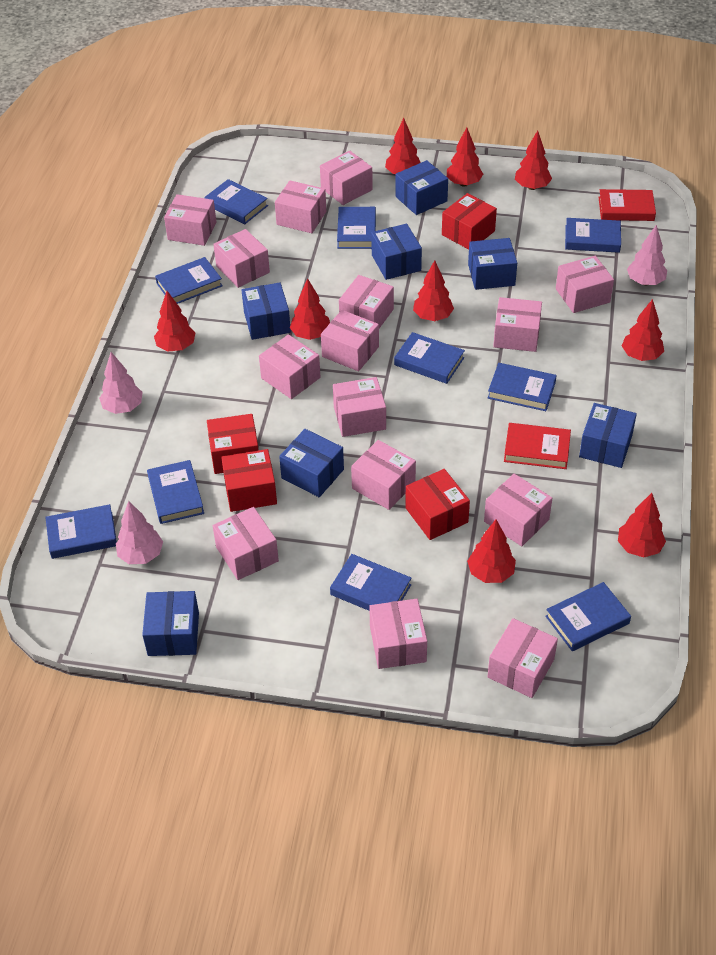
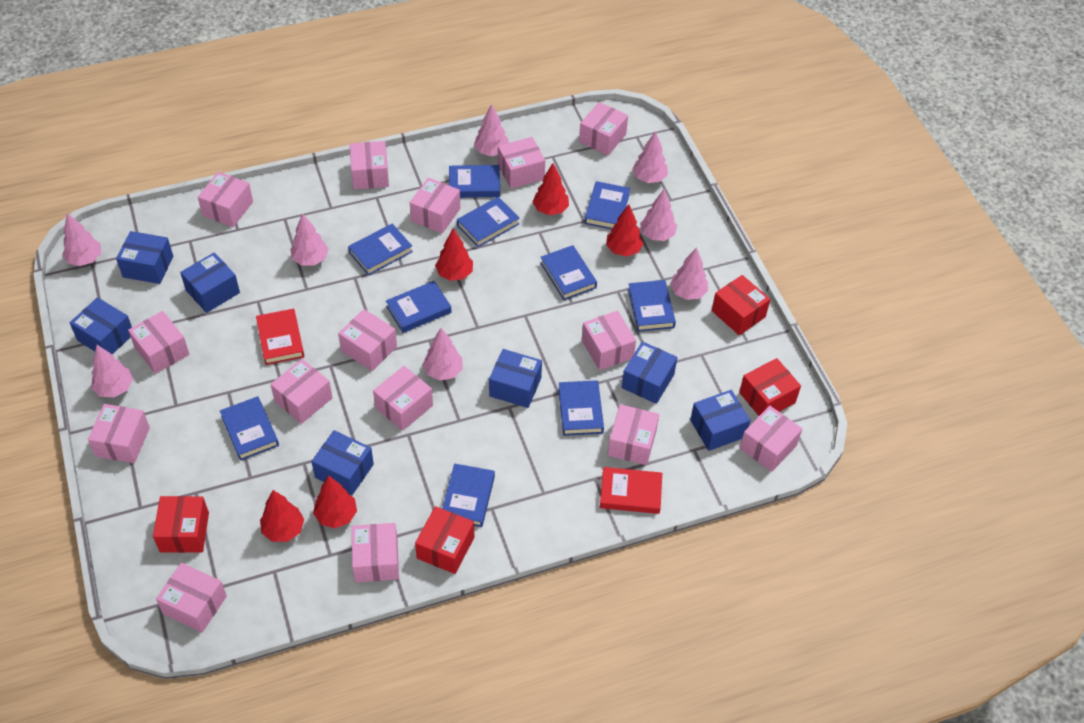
pink tree: [99,352,143,414] [116,501,163,564] [627,225,667,285] = 3 -> [62,213,101,266] [91,345,133,397] [290,213,329,266] [423,328,463,381] [474,104,509,156] [632,131,668,183] [640,189,677,241] [670,247,708,300] = 8
red tree: [154,291,195,351] [290,278,330,340] [385,118,421,174] [413,260,454,321] [447,127,483,187] [467,520,516,583] [515,130,552,190] [618,493,666,557] [622,299,664,361] = 9 -> [260,490,304,542] [313,475,357,528] [435,229,473,281] [533,163,569,215] [606,204,643,257] = 5

